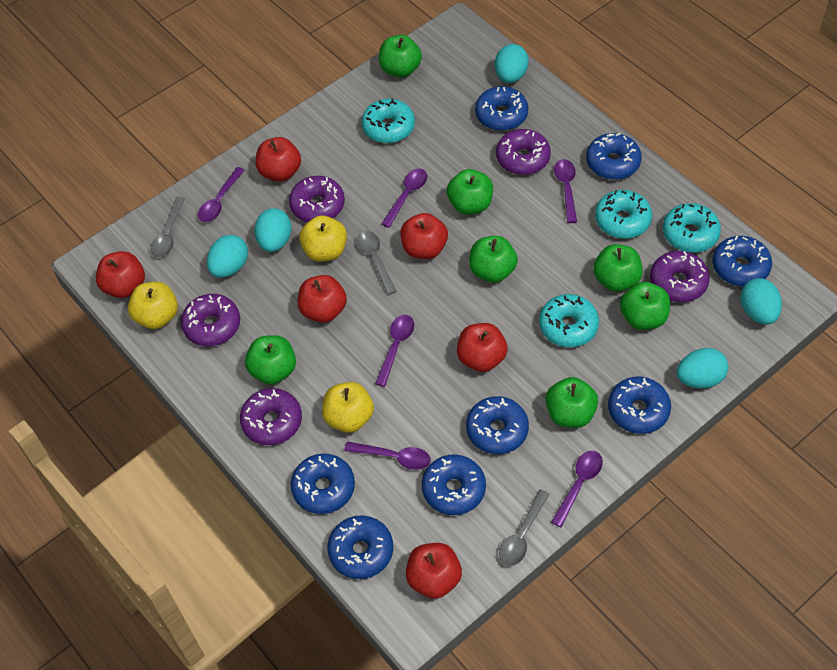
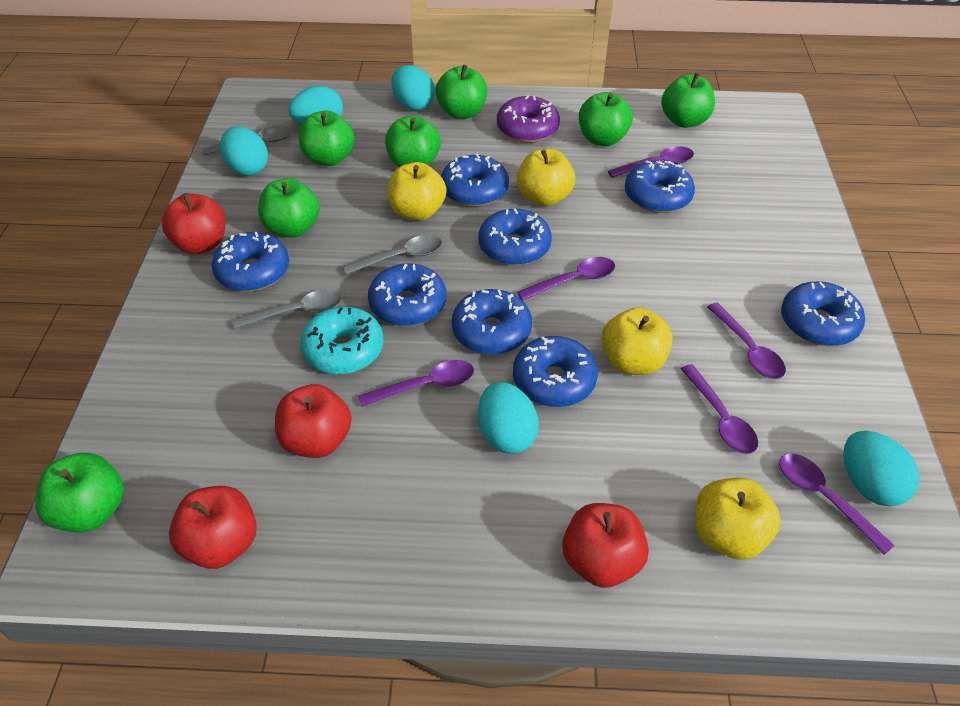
purple donut: [181,294,240,346] [240,388,302,445] [289,176,345,222] [496,129,551,175] [650,251,710,302] = 5 -> [497,95,560,143] = 1
red apple: [96,251,145,298] [256,137,301,182] [298,275,347,323] [400,213,448,259] [406,543,462,599] [457,323,507,372] = 6 -> [161,193,226,254] [169,486,257,569] [275,384,352,458] [562,503,649,588] = 4
turquoise donut: [362,98,415,143] [539,294,599,347] [595,190,652,239] [663,203,721,253] = 4 -> [300,307,384,374] = 1
yellow apple: [128,282,178,329] [299,215,347,262] [322,382,374,433] = 3 -> [388,162,446,221] [517,149,575,206] [601,307,673,375] [695,478,781,560] = 4

